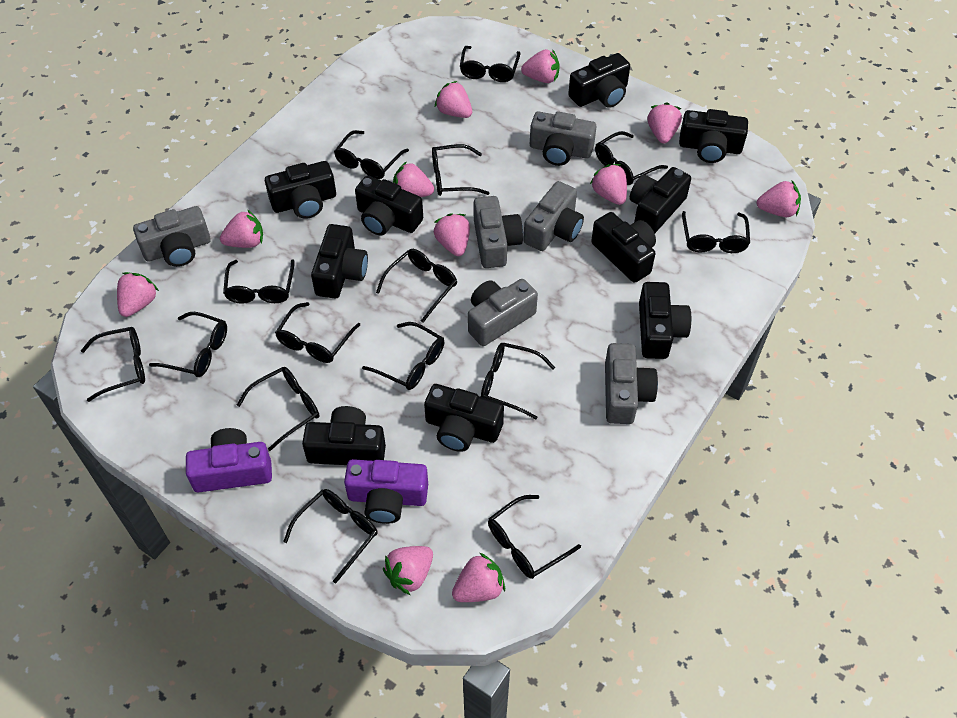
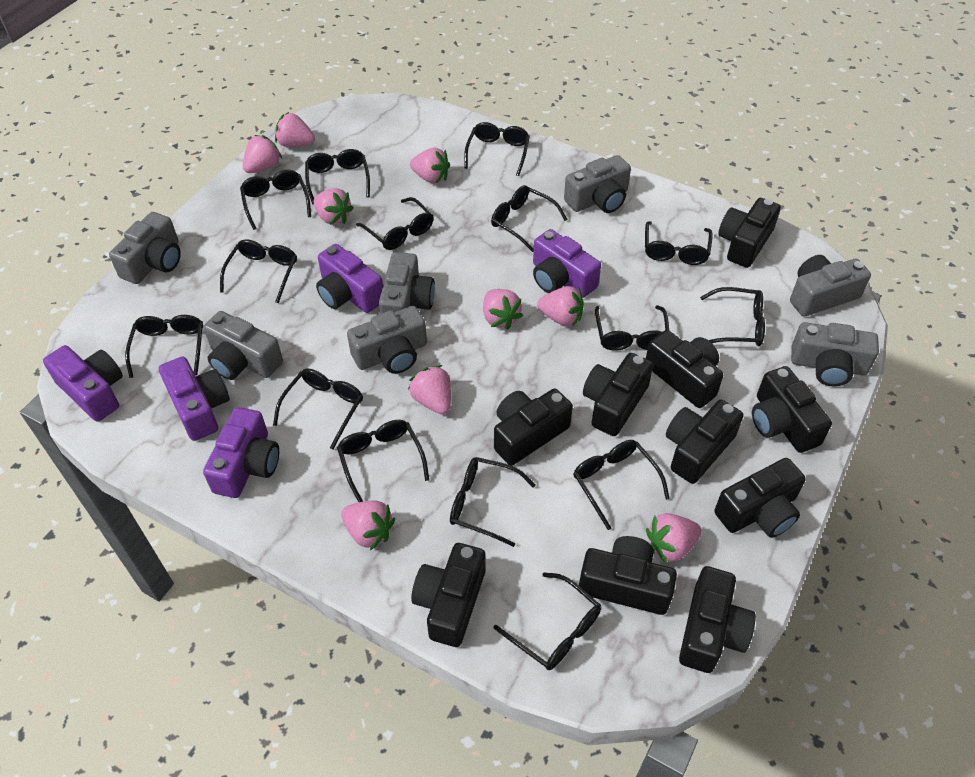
grey camera: [133,206,211,267] [468,279,538,346] [474,196,523,268] [523,181,584,251] [530,112,597,166] [605,343,658,424] = 6 -> [109,212,181,284] [204,311,283,380] [347,306,427,374] [379,252,435,314] [564,155,631,213] [790,255,871,316] [791,322,879,386] = 7
pink strawberry: [117,272,159,317] [220,209,263,248] [383,546,433,595] [393,161,434,197] [434,213,470,256] [435,81,472,118] [452,553,505,602] [521,49,560,83] [590,164,627,205] [648,103,682,143] [756,180,801,217] = 11 -> [243,135,282,173] [275,112,315,147] [314,188,354,225] [341,500,395,550] [408,365,451,415] [410,148,450,184] [483,289,523,329] [537,286,584,327] [646,513,702,564] = 9
purple camera: [186,428,272,493] [344,459,428,524] = 2 -> [43,345,123,422] [159,356,230,441] [203,407,279,498] [316,244,383,313] [533,229,601,298] = 5

